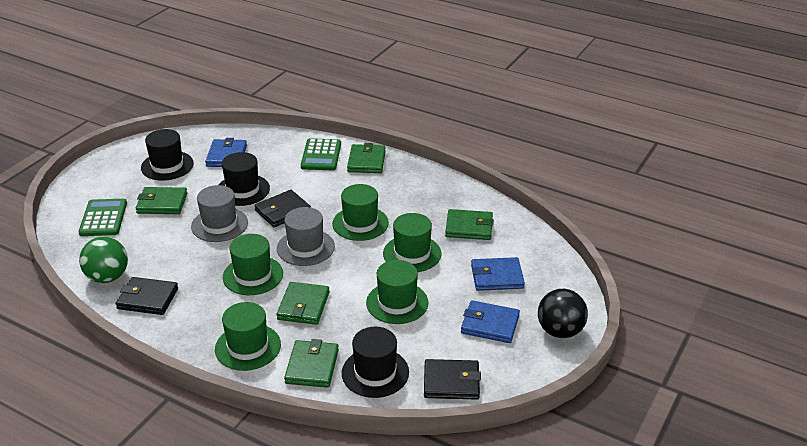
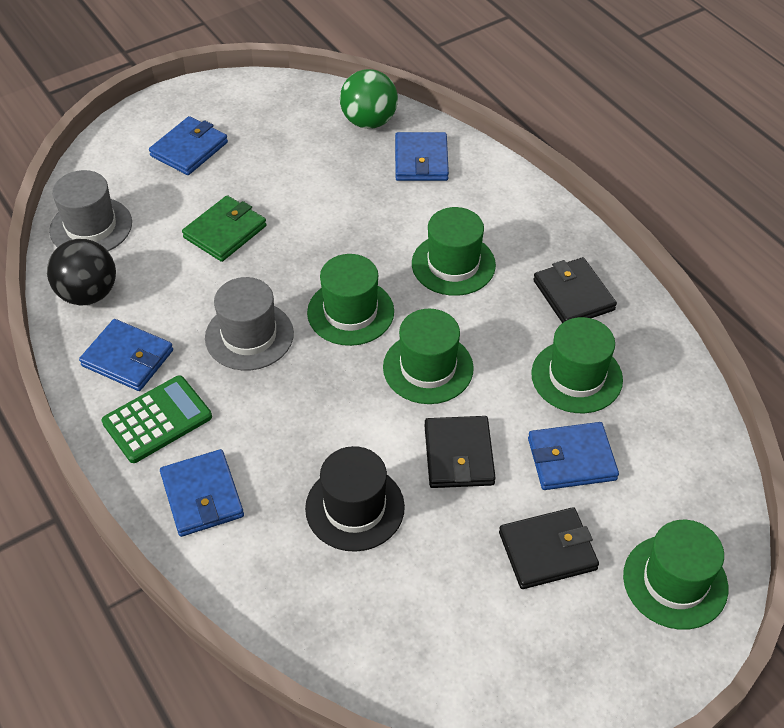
black hat: [141,129,194,181] [219,152,270,206] [342,327,409,398] = 3 -> [305,446,405,552] = 1
blue wallet: [205,138,247,167] [461,300,520,343] [471,257,525,291] = 3 -> [79,319,173,391] [149,116,228,175] [160,449,244,537] [395,132,449,181] [528,422,619,490] = 5
green calculator: [79,199,127,236] [301,138,341,170] = 2 -> [101,375,212,463] = 1
green wallet: [136,187,187,214] [277,282,330,325] [284,339,339,388] [347,143,386,173] [445,209,494,240] = 5 -> [182,195,267,262] = 1

